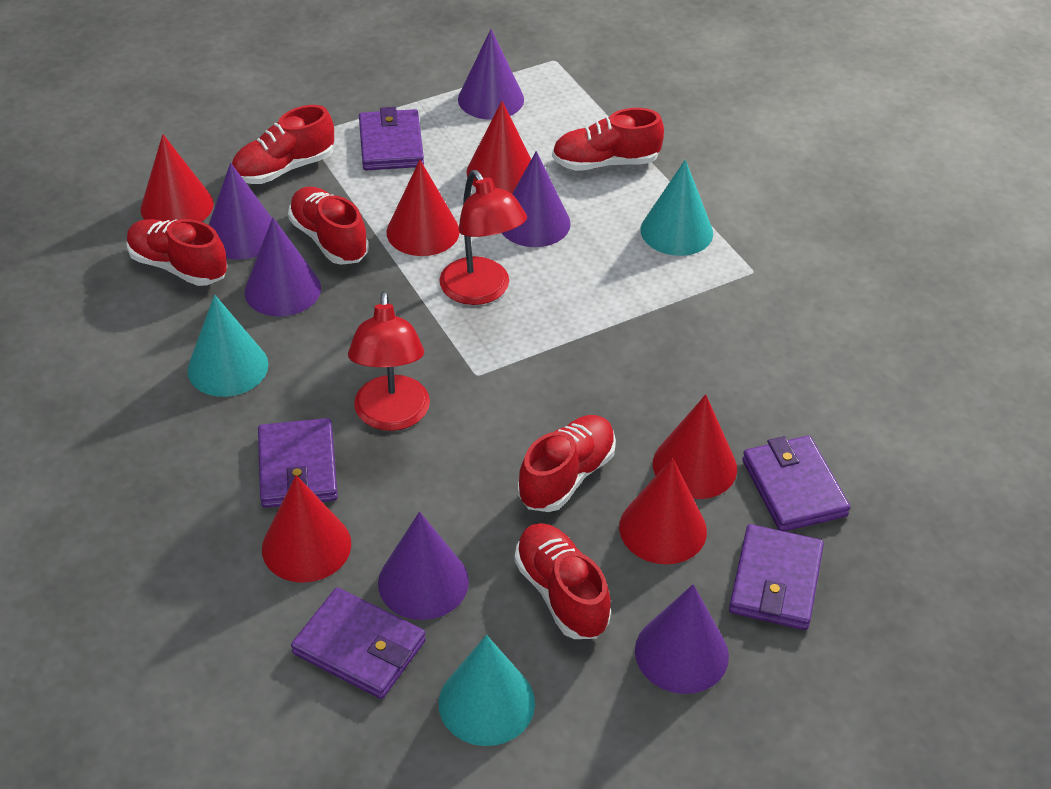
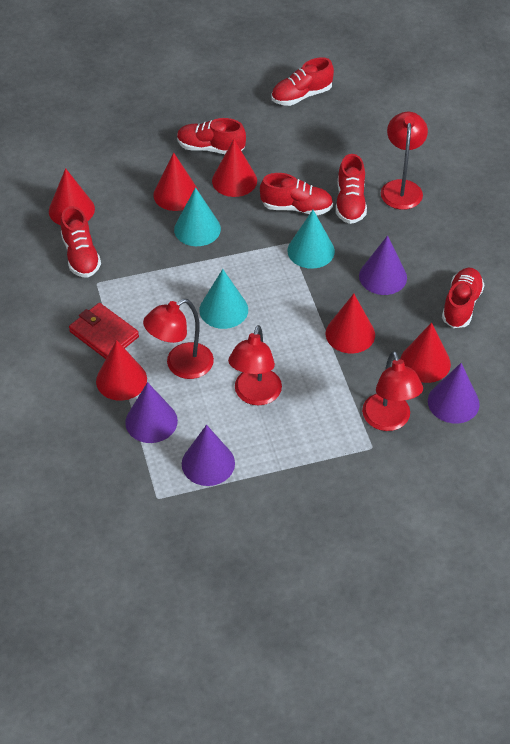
purple cone: [209,162,272,260] [244,217,321,316] [378,512,469,620] [458,29,524,120] [502,151,571,247] [635,584,729,694] = 6 -> [125,382,178,443] [182,425,235,486] [359,235,407,295] [428,363,480,423] = 4
purple wallet: [258,418,338,508] [291,588,426,699] [359,107,424,170] [729,524,824,630] [742,436,850,531] = 5 -> none = 0
red lamp: [348,291,430,431] [439,170,527,305] = 2 -> [143,299,214,379] [228,325,282,405] [362,351,423,431] [381,112,428,210] = 4
red wallet: none = 0 -> [69,303,139,359] = 1

